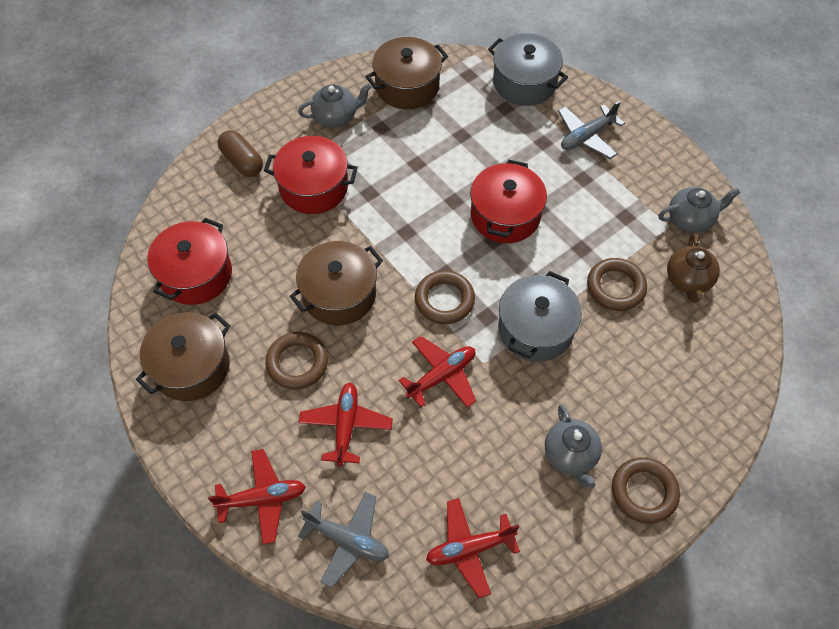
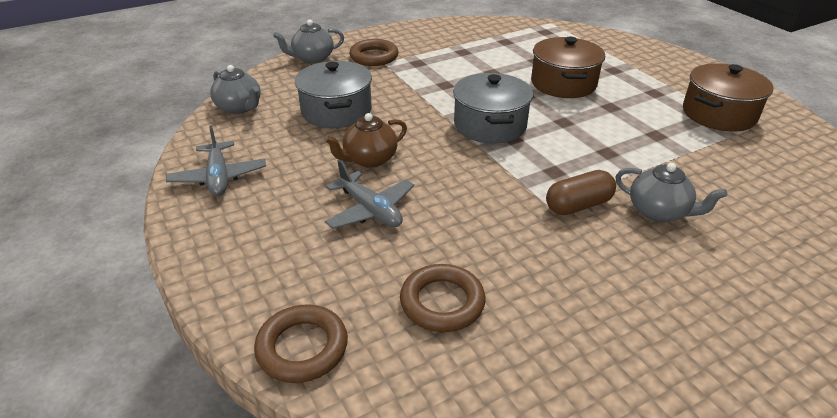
brown pot: [136,312,230,401] [290,241,383,326] [365,37,448,109] = 3 -> [531,37,605,98] [683,63,774,131] = 2
brown ring: [265,332,328,390] [415,270,475,324] [587,258,647,311] [612,457,680,524] = 4 -> [254,304,348,383] [349,39,399,66] [400,264,485,332] = 3
red plane: [208,449,306,545] [298,382,393,466] [399,336,476,408] [426,498,520,598] = 4 -> none = 0
red pot: [147,218,232,305] [264,136,358,214] [470,160,547,243] = 3 -> none = 0

